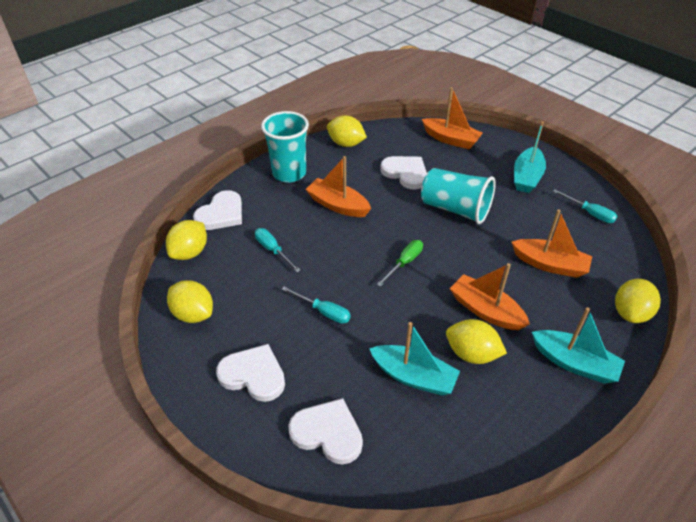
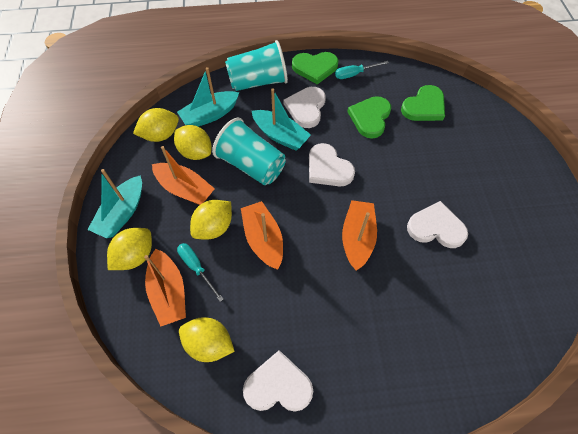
green heart: none = 0 -> [292,52,339,84] [347,96,391,139] [401,85,445,121] = 3
green screwdriver: [377,240,423,287] = 1 -> none = 0
turquoise screwdriver: [255,228,301,272] [282,286,351,324] [553,189,617,223] = 3 -> [177,243,224,302] [335,61,389,79] = 2

